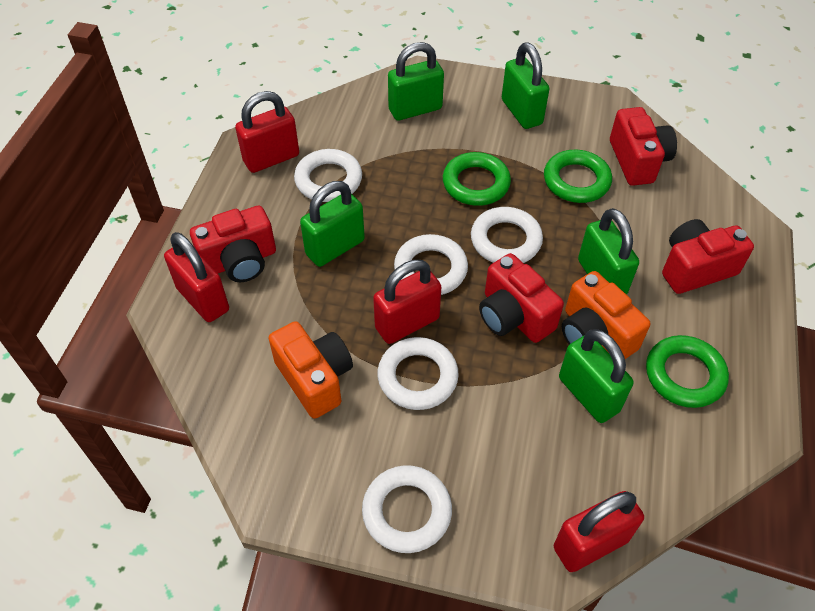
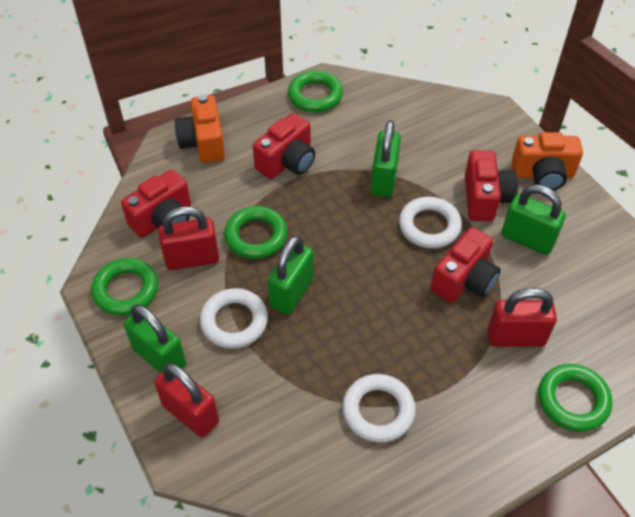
green padlock: [300,181,365,267] [388,42,444,120] [502,43,549,129] [559,329,634,423] [578,208,639,295] = 5 -> [124,304,186,373] [268,235,314,315] [371,120,401,197] [501,185,566,255] = 4
green ring: [443,152,511,206] [544,150,612,203] [646,335,729,408] = 3 -> [91,258,158,315] [224,206,287,259] [288,70,343,112] [539,364,612,432] = 4
red padlock: [164,232,229,322] [235,91,299,173] [373,260,441,344] [554,491,644,572] = 4 -> [154,363,219,438] [158,206,219,270] [488,288,557,347] = 3
white ring: [294,149,362,202] [362,465,452,553] [377,337,459,410] [394,234,468,295] [471,207,543,263] = 5 -> [200,288,268,349] [342,374,416,443] [399,197,462,249] = 3

